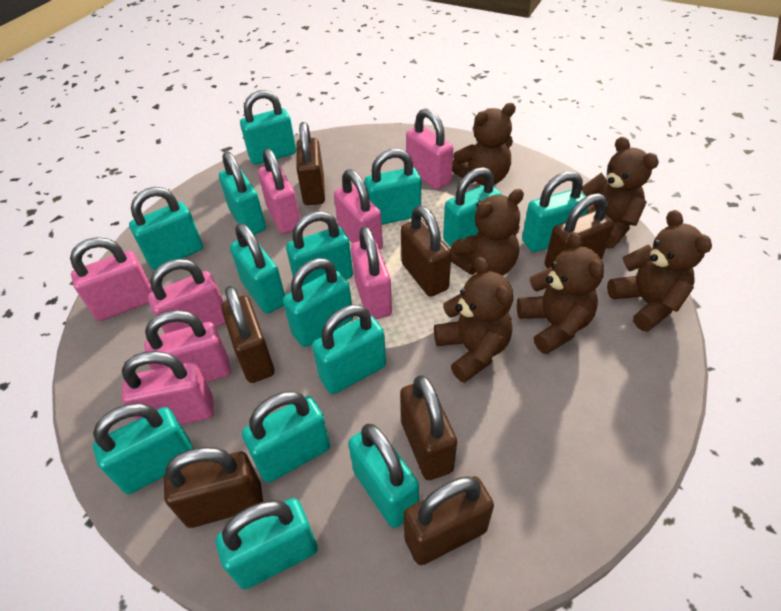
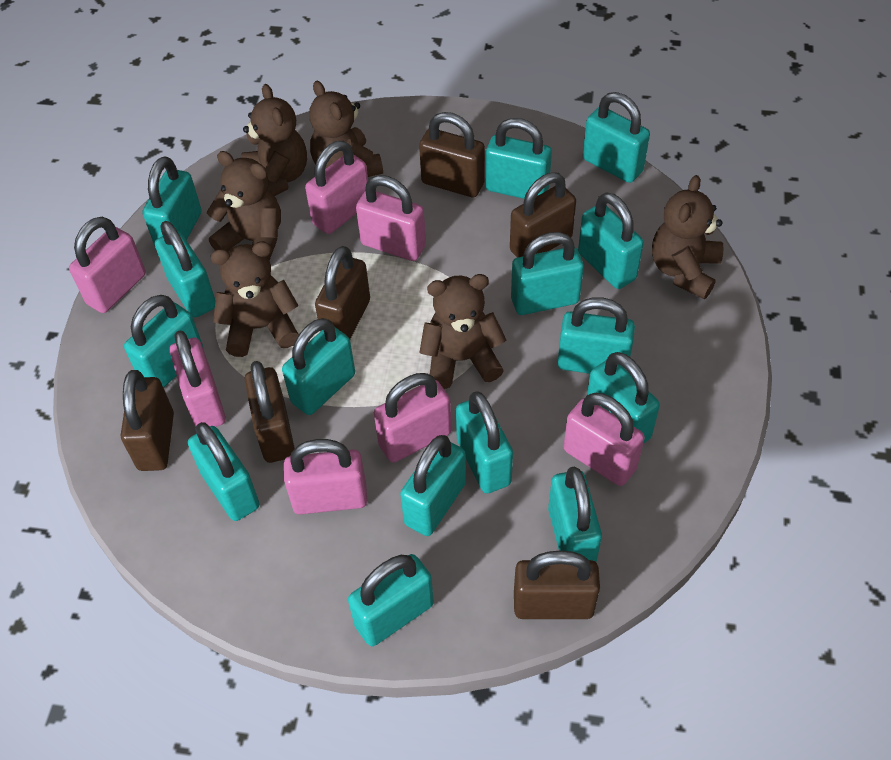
brown padlock: [164,447,263,528] [221,286,274,383] [297,122,325,205] [400,375,457,480] [401,205,451,297] [403,476,494,565] [544,193,614,268] = 7 -> [121,370,174,471] [245,361,295,463] [315,246,370,339] [419,112,485,197] [510,172,576,258] [514,550,600,619] = 6
pink padlock: [70,237,153,321] [122,351,214,425] [144,310,231,383] [148,259,225,334] [258,149,300,234] [334,169,383,250] [351,226,392,319] [406,109,453,190] = 8 -> [69,217,146,313] [170,330,226,427] [284,439,367,514] [305,141,368,234] [356,175,426,261] [374,373,452,463] [563,393,645,486] = 7
turquoise padlock: [93,403,194,494] [129,187,203,270] [216,498,318,589] [219,152,266,235] [230,223,285,314] [240,90,296,165] [242,391,330,483] [283,258,353,347] [286,211,353,286] [312,305,386,394] [348,424,419,528] [364,149,421,225] [443,167,502,247] [522,171,588,252] = 14 -> [124,295,203,388] [142,156,202,246] [155,221,215,318] [188,422,260,521] [282,318,355,415] [348,554,434,646] [400,435,466,536] [456,391,513,494] [486,118,552,199] [511,232,584,315] [548,467,602,562] [558,297,635,374] [578,193,644,289] [583,92,650,183] [587,352,660,444] = 15

